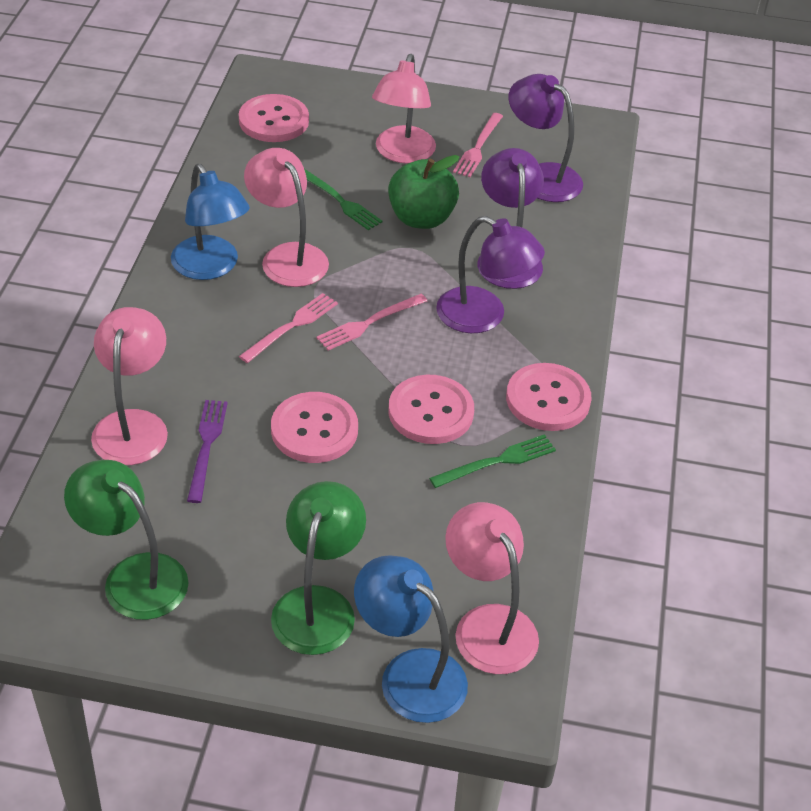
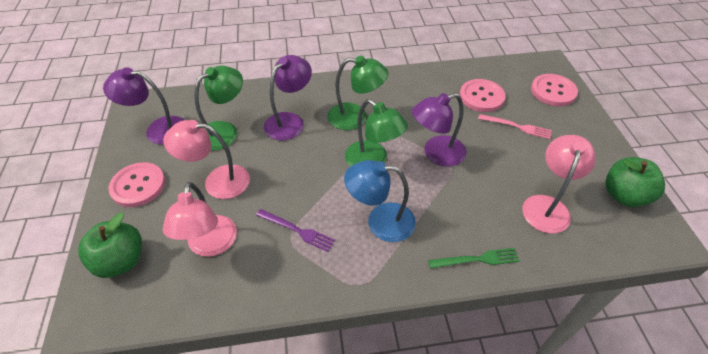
blue lamp: [171,164,250,280] [354,555,468,723] = 2 -> [344,160,416,242] = 1
green apple: [388,155,459,229] = 1 -> [78,213,142,278] [605,157,665,207] = 2
green fork: [304,169,383,230] [429,434,556,488] = 2 -> [428,248,520,269] = 1
green lamp: [64,460,189,620] [271,481,366,655] = 2 -> [194,66,243,151] [328,56,388,130] [345,99,408,166] = 3
pink button: [239,94,309,142] [271,392,358,463] [389,375,474,444] [506,363,591,431] = 4 -> [108,162,165,207] [460,79,506,112] [531,74,578,106] = 3
pink fork: [239,293,338,363] [316,294,427,350] [453,113,503,177] = 3 -> [478,114,552,139] = 1
pink lamp: [91,307,168,465] [244,148,329,287] [372,54,436,164] [445,502,539,674] = 4 -> [163,120,250,199] [163,182,237,257] [522,135,596,233] = 3

